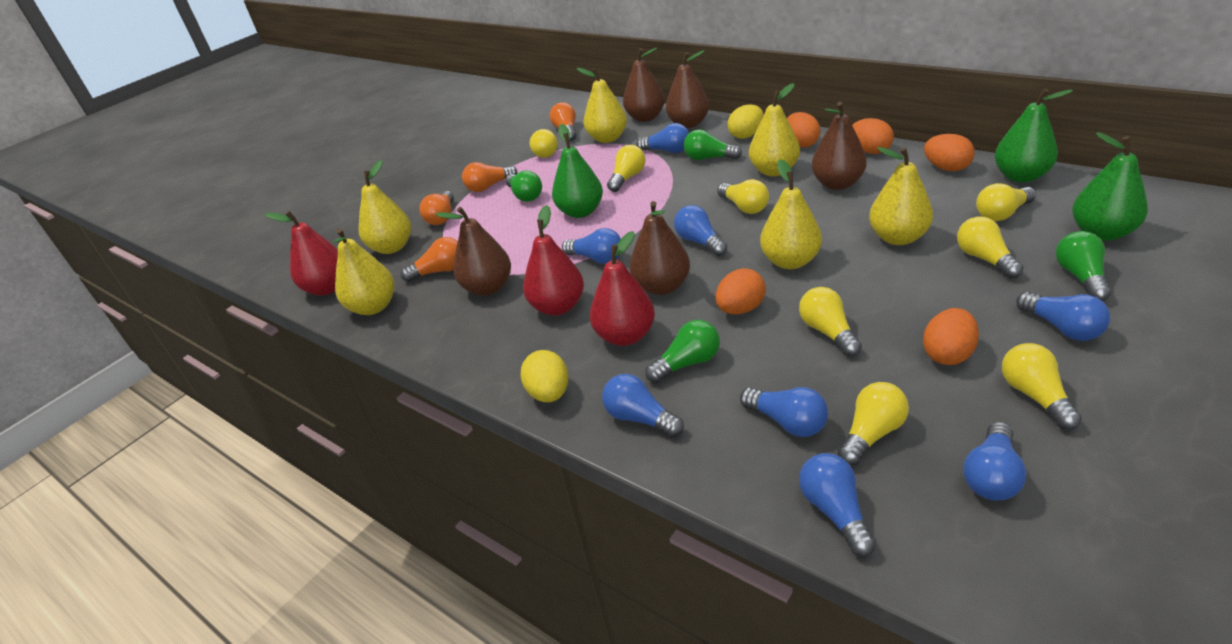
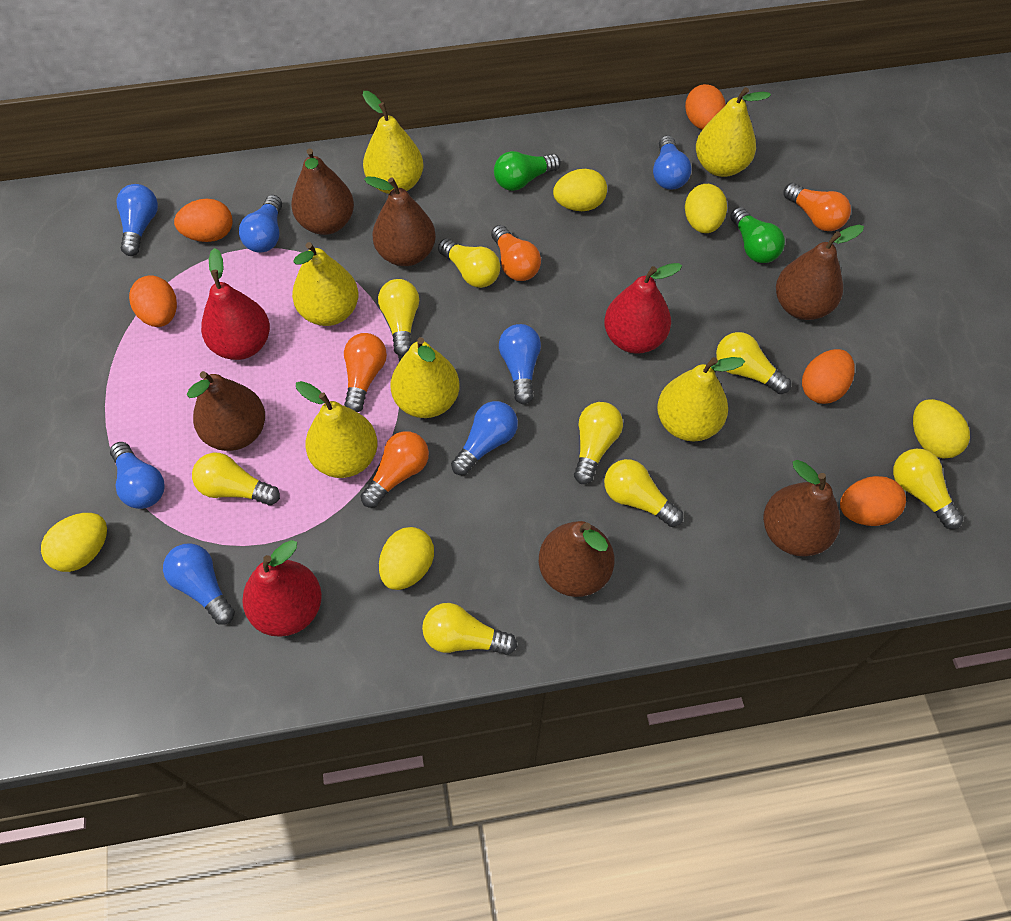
blue light bulb: [562,228,621,264] [602,374,684,437] [636,123,689,153] [674,205,727,256] [740,387,828,437] [799,453,876,556] [963,422,1027,501] [1016,292,1111,341] = 8 -> [110,442,165,509] [116,184,158,256] [163,544,235,625] [239,195,282,252] [451,401,518,475] [499,324,541,404] [653,135,691,190] = 7
brown pear: [435,207,511,296] [623,48,665,122] [629,201,690,295] [666,50,709,128] [812,102,867,190] = 5 -> [187,371,265,451] [291,148,354,235] [364,176,436,266] [539,521,614,597] [763,460,840,557] [776,225,864,320] = 6
green light bulb: [505,170,542,202] [645,320,720,383] [684,129,742,160] [1056,231,1112,301] = 4 -> [494,151,561,191] [730,207,785,263] = 2
green pear: [552,124,603,218] [995,88,1073,183] [1072,132,1148,241] = 3 -> none = 0
yellow egg: [520,350,568,402] [728,104,764,139] = 2 -> [41,513,107,572] [379,527,434,590] [553,169,607,211] [685,184,727,233] [913,399,970,458] = 5

